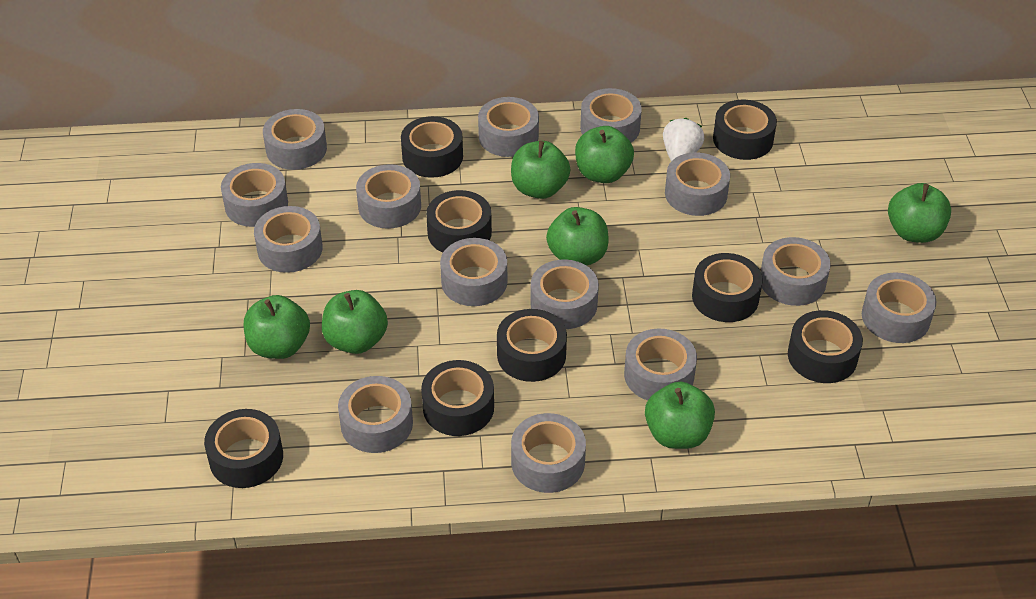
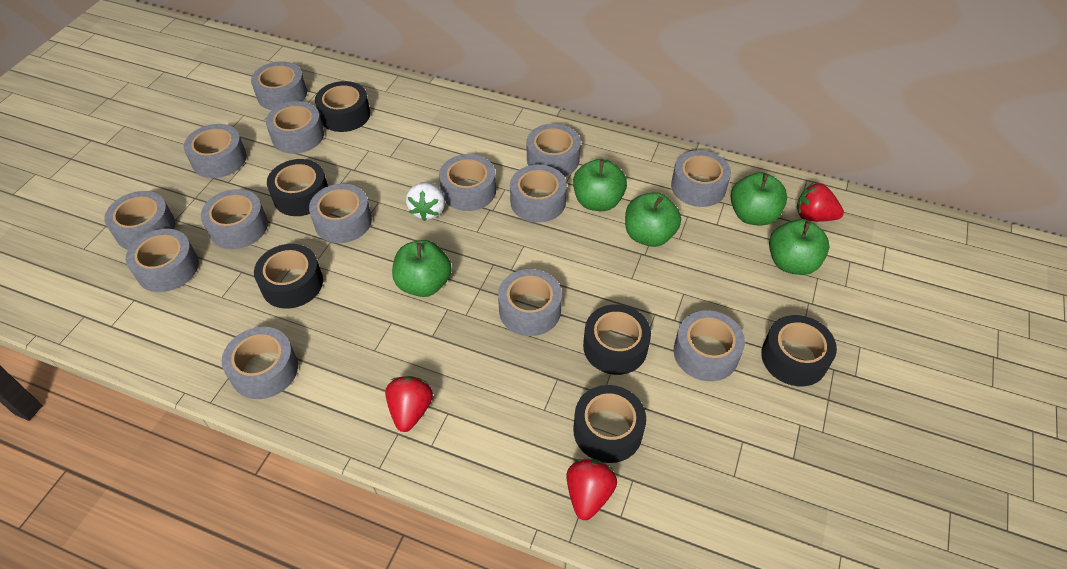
black tape: [204,409,283,488] [401,116,463,178] [421,360,494,436] [426,190,492,253] [497,309,567,382] [692,253,763,322] [713,100,777,160] [788,310,863,383] = 8 -> [254,244,323,309] [267,159,328,216] [315,81,371,132] [573,385,646,463] [583,304,651,375] [761,315,837,386] = 6
green apple: [244,295,310,359] [322,290,388,354] [511,141,570,199] [546,207,609,266] [575,126,634,183] [645,382,715,449] [888,183,951,243] = 7 -> [392,240,452,297] [573,159,627,211] [625,192,681,247] [731,172,787,226] [769,219,829,275] = 5
red strawberry: none = 0 -> [385,376,433,432] [567,459,617,520] [796,183,844,222] = 3

